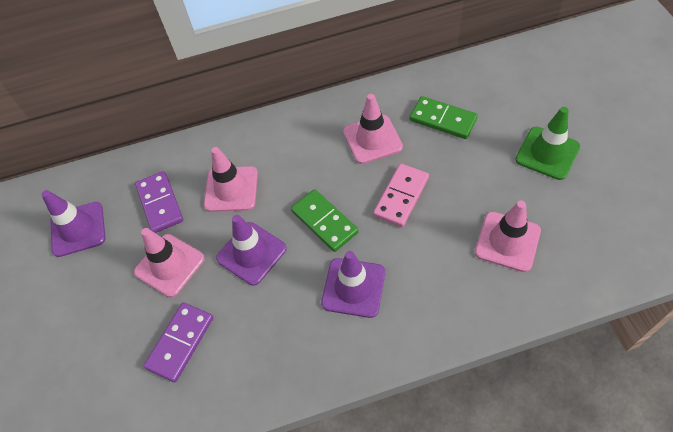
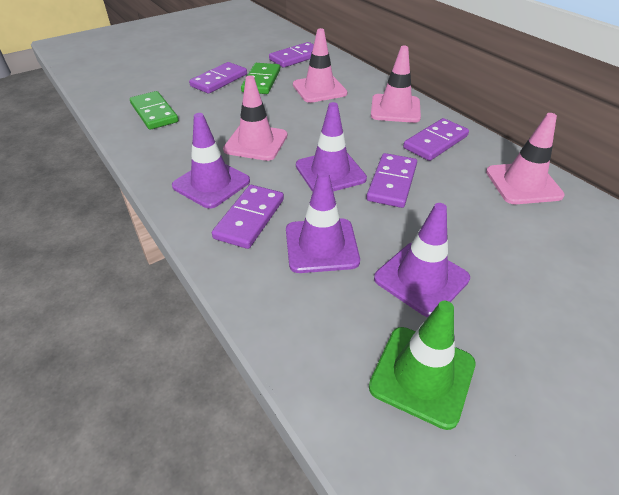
pink domino: [373,164,429,227] = 1 -> none = 0
purple domino: [135,171,183,233] [144,302,213,382] = 2 -> [189,62,247,94] [212,185,284,249] [269,42,314,68] [366,153,417,208] [403,118,469,161] = 5
purple traffic cone: [41,190,106,257] [216,215,287,286] [321,251,385,318] = 3 -> [172,113,250,209] [286,171,360,273] [296,102,367,192] [374,203,470,317] = 4

